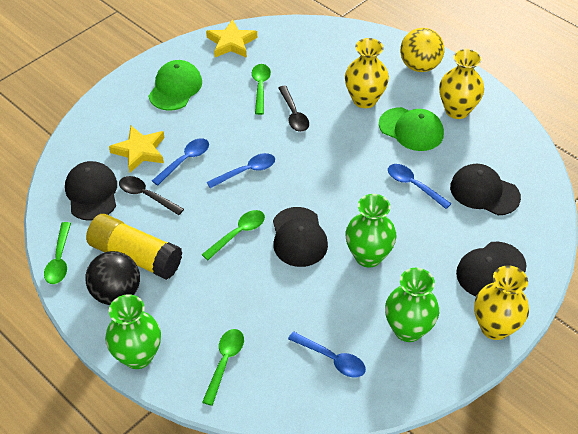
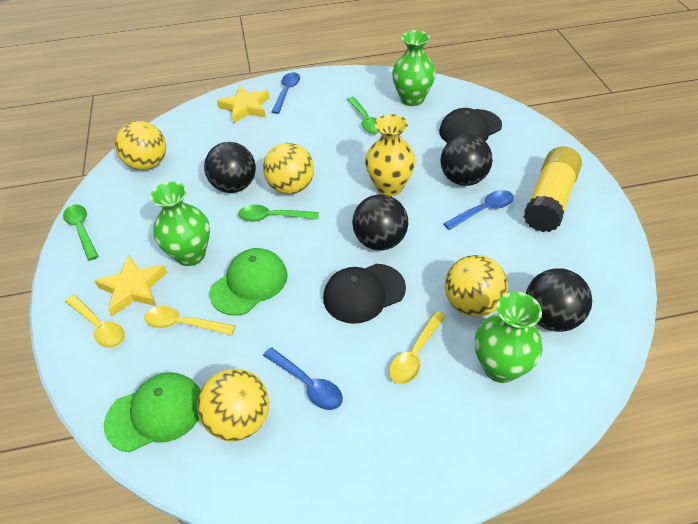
black ball: [85,251,140,305] = 1 -> [204,142,256,193] [352,194,408,251] [440,134,493,186] [526,268,592,332] = 4
black cap: [65,161,117,221] [273,207,328,267] [450,164,521,215] [456,242,526,296] = 4 -> [323,264,406,324] [439,108,502,143] = 2
black spoon: [119,176,184,215] [278,86,309,132] = 2 -> none = 0
blue spoon: [152,138,209,186] [207,153,275,188] [288,331,366,378] [388,164,452,209] = 4 -> [263,347,343,410] [272,72,300,114] [443,190,514,230] = 3
green spoon: [44,222,71,284] [202,210,265,260] [202,329,244,406] [252,64,271,115] = 4 -> [63,204,98,261] [238,205,319,222] [347,97,379,134] = 3
yellow ball: [400,28,444,72] = 1 -> [115,121,166,170] [197,369,269,441] [263,143,314,194] [445,255,508,317] = 4
yellow spoon: none = 0 -> [65,295,125,348] [144,306,235,336] [389,311,446,384] = 3
yellow vase: [345,38,389,108] [439,48,484,119] [474,265,529,340] = 3 -> [365,114,416,196] = 1

